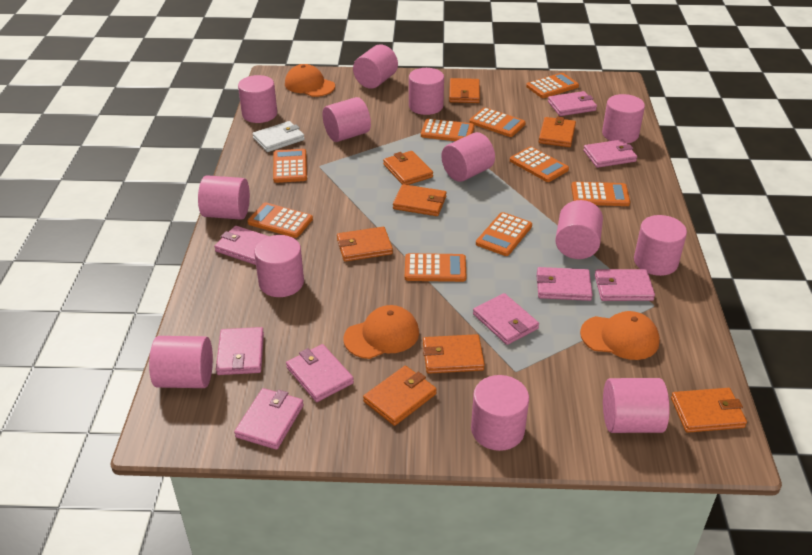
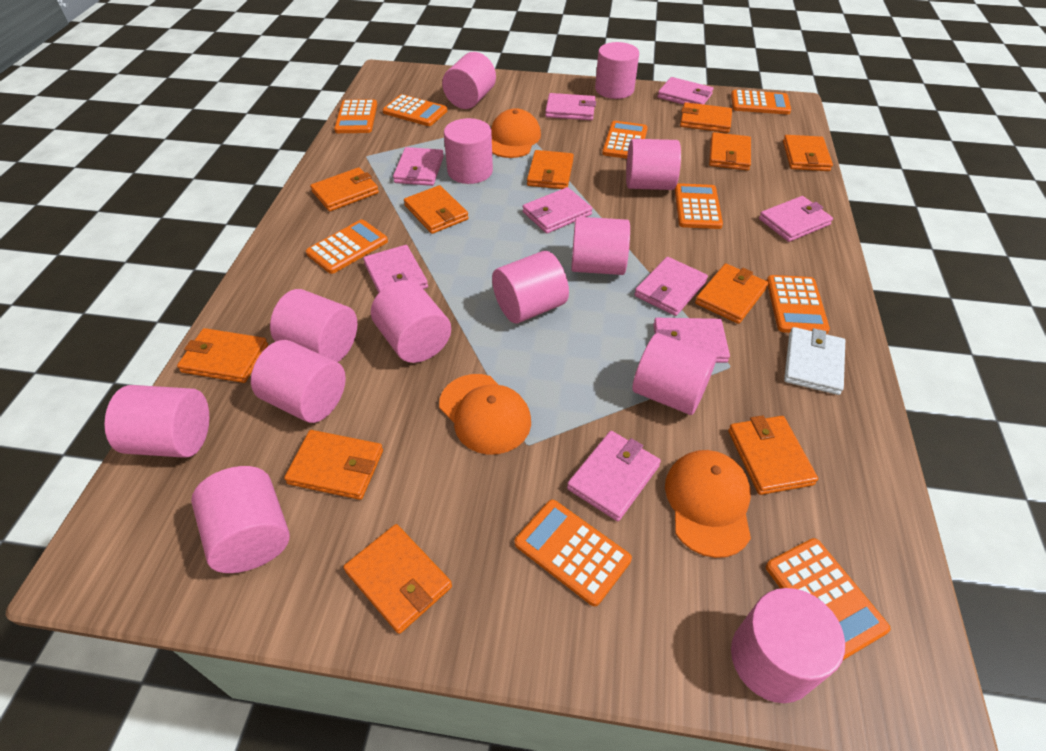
orange wallet: [337,227,393,262] [363,366,437,426] [383,151,433,185] [393,184,447,216] [423,334,485,374] [449,78,480,103] [539,117,576,147] [671,388,747,433] = 8 -> [177,328,268,383] [284,430,383,500] [310,167,379,211] [343,524,452,634] [404,185,469,234] [527,150,574,189] [680,102,732,133] [695,263,768,324] [709,132,751,171] [728,415,818,495] [783,135,833,171] = 11

